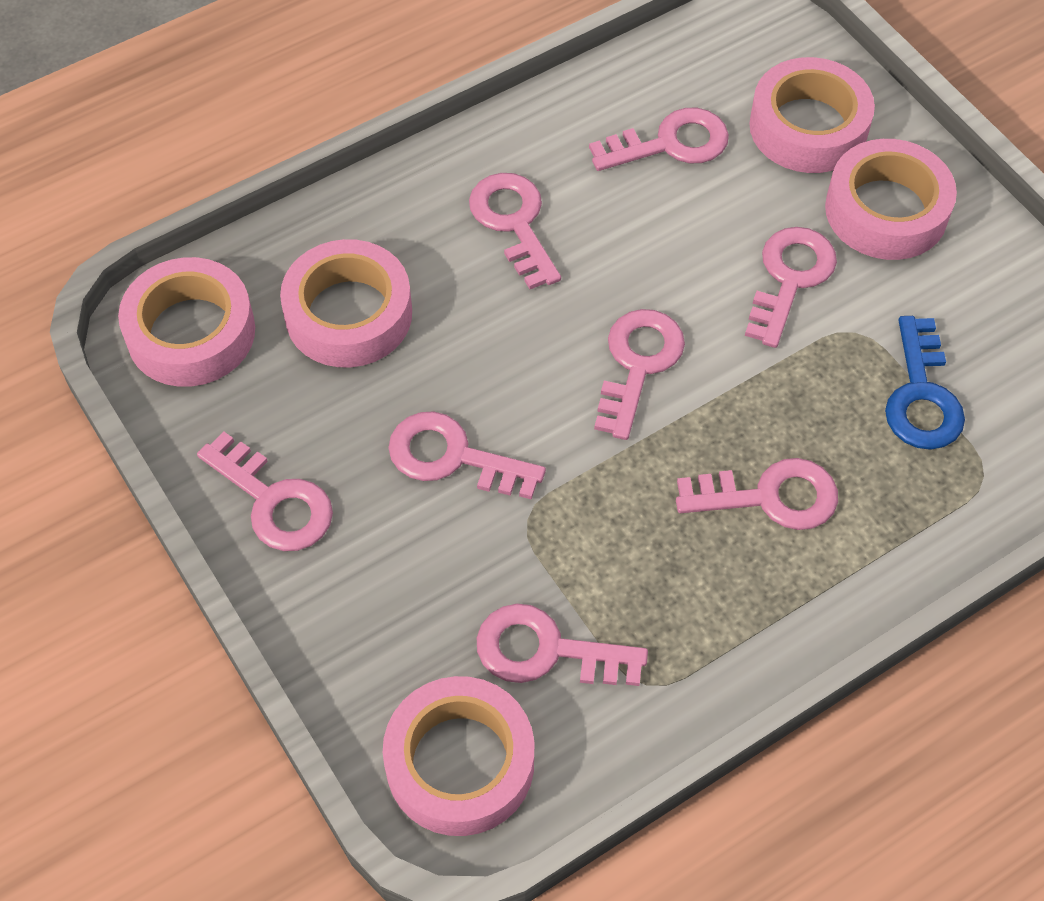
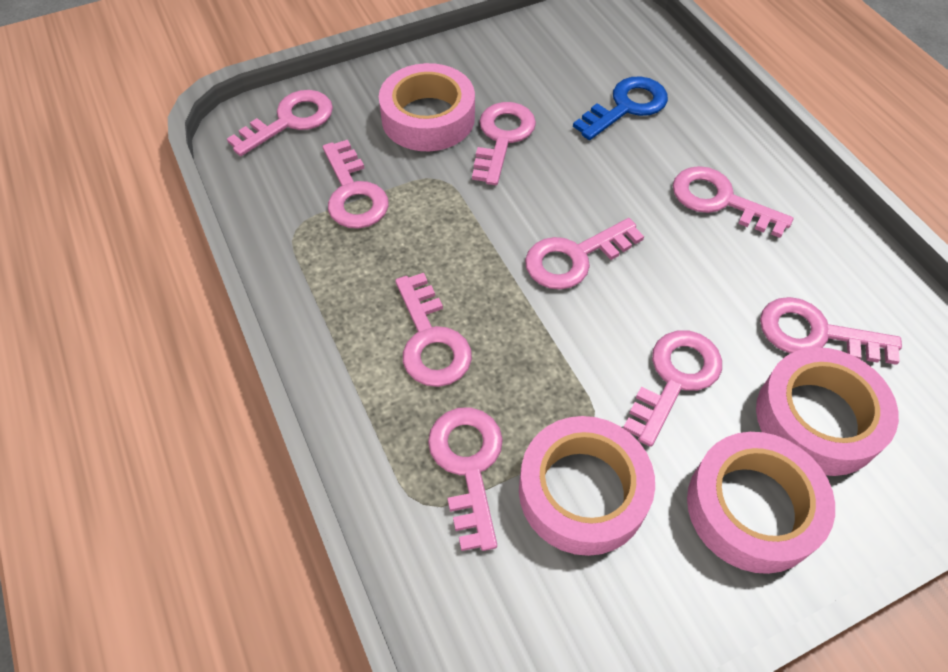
pink key: [197,432,333,551] [388,411,546,500] [469,173,561,289] [477,604,648,686] [589,108,729,171] [594,309,685,440] [676,458,838,530] [745,227,837,348] = 8 -> [227,90,333,156] [323,140,389,229] [395,273,472,387] [428,407,503,551] [472,102,536,185] [525,218,644,290] [623,330,722,447] [673,166,793,238] [760,297,902,365] = 9
pink tape: [118,257,255,387] [280,239,412,367] [383,676,535,836] [749,57,875,173] [825,139,957,260] = 5 -> [379,63,475,151] [519,416,655,556] [687,432,835,574] [756,347,899,476] = 4

